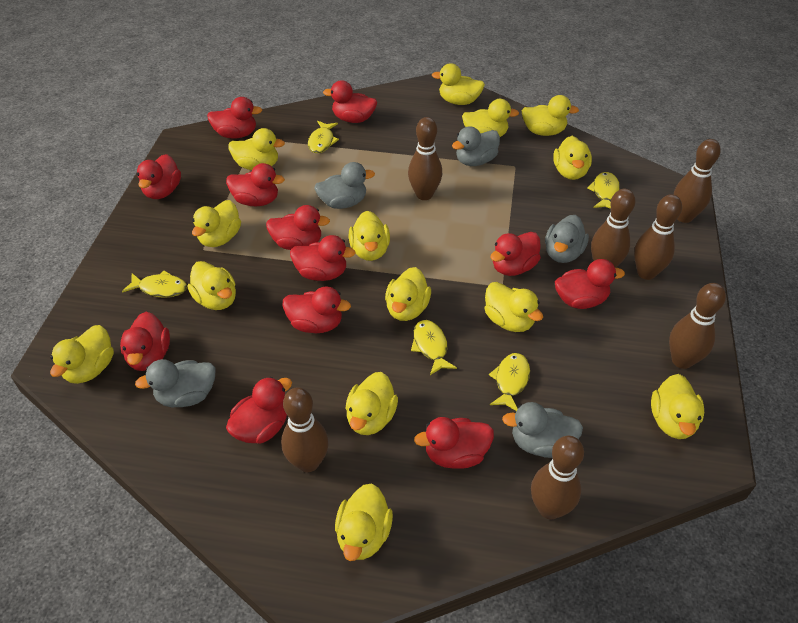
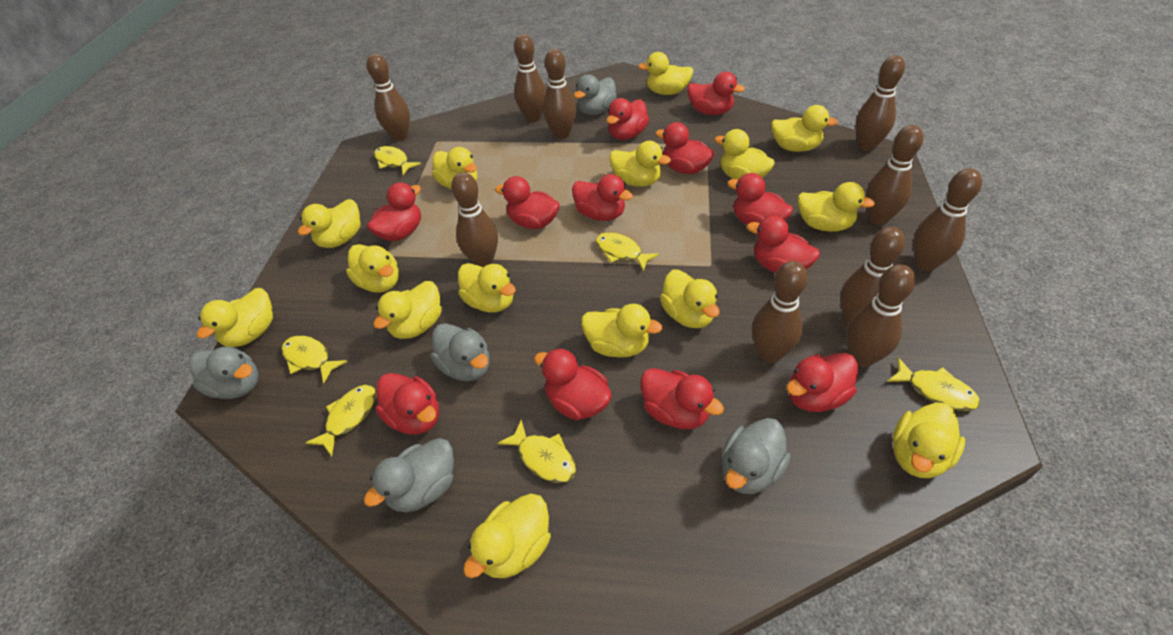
brown bowling pin: [281,387,329,472] [408,117,442,200] [531,436,584,519] [591,189,635,268] [634,194,682,280] [669,283,726,369] [674,139,721,223] = 7 -> [367,54,410,141] [451,172,498,267] [514,34,546,122] [543,49,576,139] [752,261,808,363] [840,227,905,326] [846,264,916,367] [856,55,905,151] [866,125,923,225] [913,168,982,271] = 10
yellow duck: [50,325,114,384] [188,261,236,310] [192,200,241,247] [228,128,285,170] [335,483,393,561] [345,372,398,435] [349,211,390,261] [385,267,431,321] [432,63,485,105] [462,99,519,137] [485,282,543,332] [522,95,579,136] [553,136,592,180] [651,374,704,439] = 14 -> [197,288,273,347] [298,199,360,248] [346,244,399,293] [373,281,442,339] [432,147,478,190] [458,263,516,313] [463,494,551,578] [581,304,662,358] [609,141,671,187] [638,52,693,95] [660,270,720,328] [714,129,775,180] [771,105,838,152] [798,182,875,232] [893,402,965,478] = 15
yellow fish: [122,270,187,298] [308,121,339,153] [411,320,457,375] [489,353,530,411] [587,172,620,209] = 5 -> [281,336,347,383] [306,385,376,456] [374,146,421,175] [498,419,576,483] [595,232,659,271] [887,358,980,411] = 6

